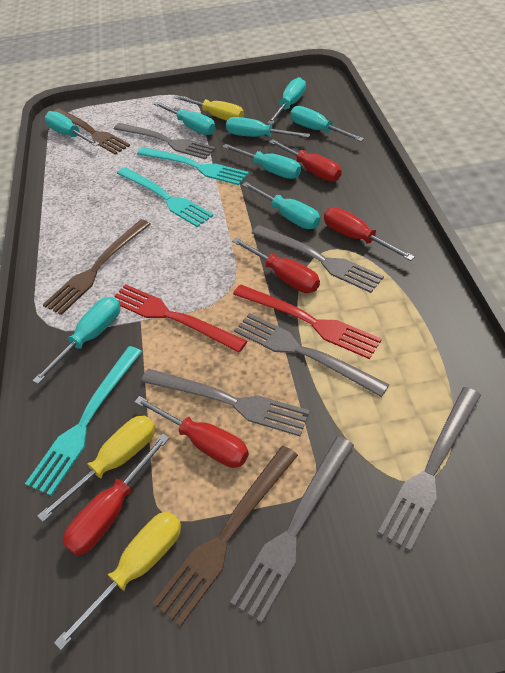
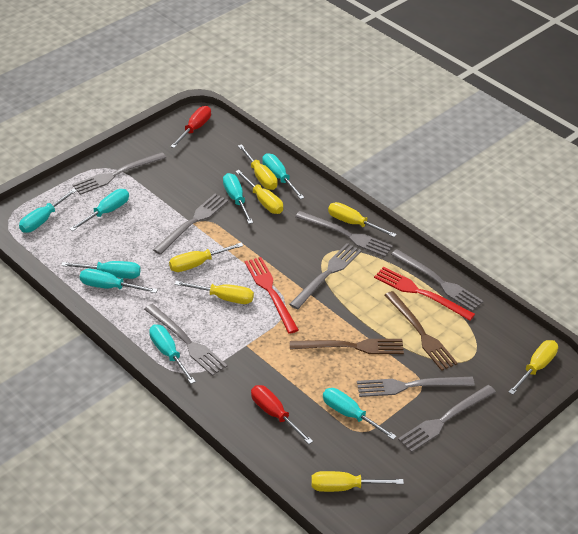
brown fork: [43,219,150,315] [54,108,130,155] [153,446,298,627] = 3 -> [290,339,404,354] [384,291,458,371] = 2
grey fork: [114,123,216,160] [141,369,310,436] [230,437,354,623] [234,313,390,397] [252,225,384,293] [378,387,481,551] = 6 -> [72,152,166,195] [144,304,227,376] [153,194,228,255] [289,243,362,309] [295,211,393,257] [357,377,475,397] [391,249,484,311] [398,385,496,453] = 8
red screwdriver: [63,434,169,556] [134,396,249,468] [232,238,320,293] [269,139,342,181] [324,207,415,261] = 5 -> [170,106,211,148] [251,385,313,444] = 2
turquoise fork: [25,346,142,496] [117,167,213,227] [137,147,249,185] = 3 -> none = 0
yellow screwdriver: [38,416,155,522] [54,512,181,650] [174,95,244,121] = 3 -> [169,242,244,272] [175,281,254,304] [235,170,283,214] [238,144,278,190] [311,471,404,492] [328,202,397,237] [509,340,558,395] = 7

